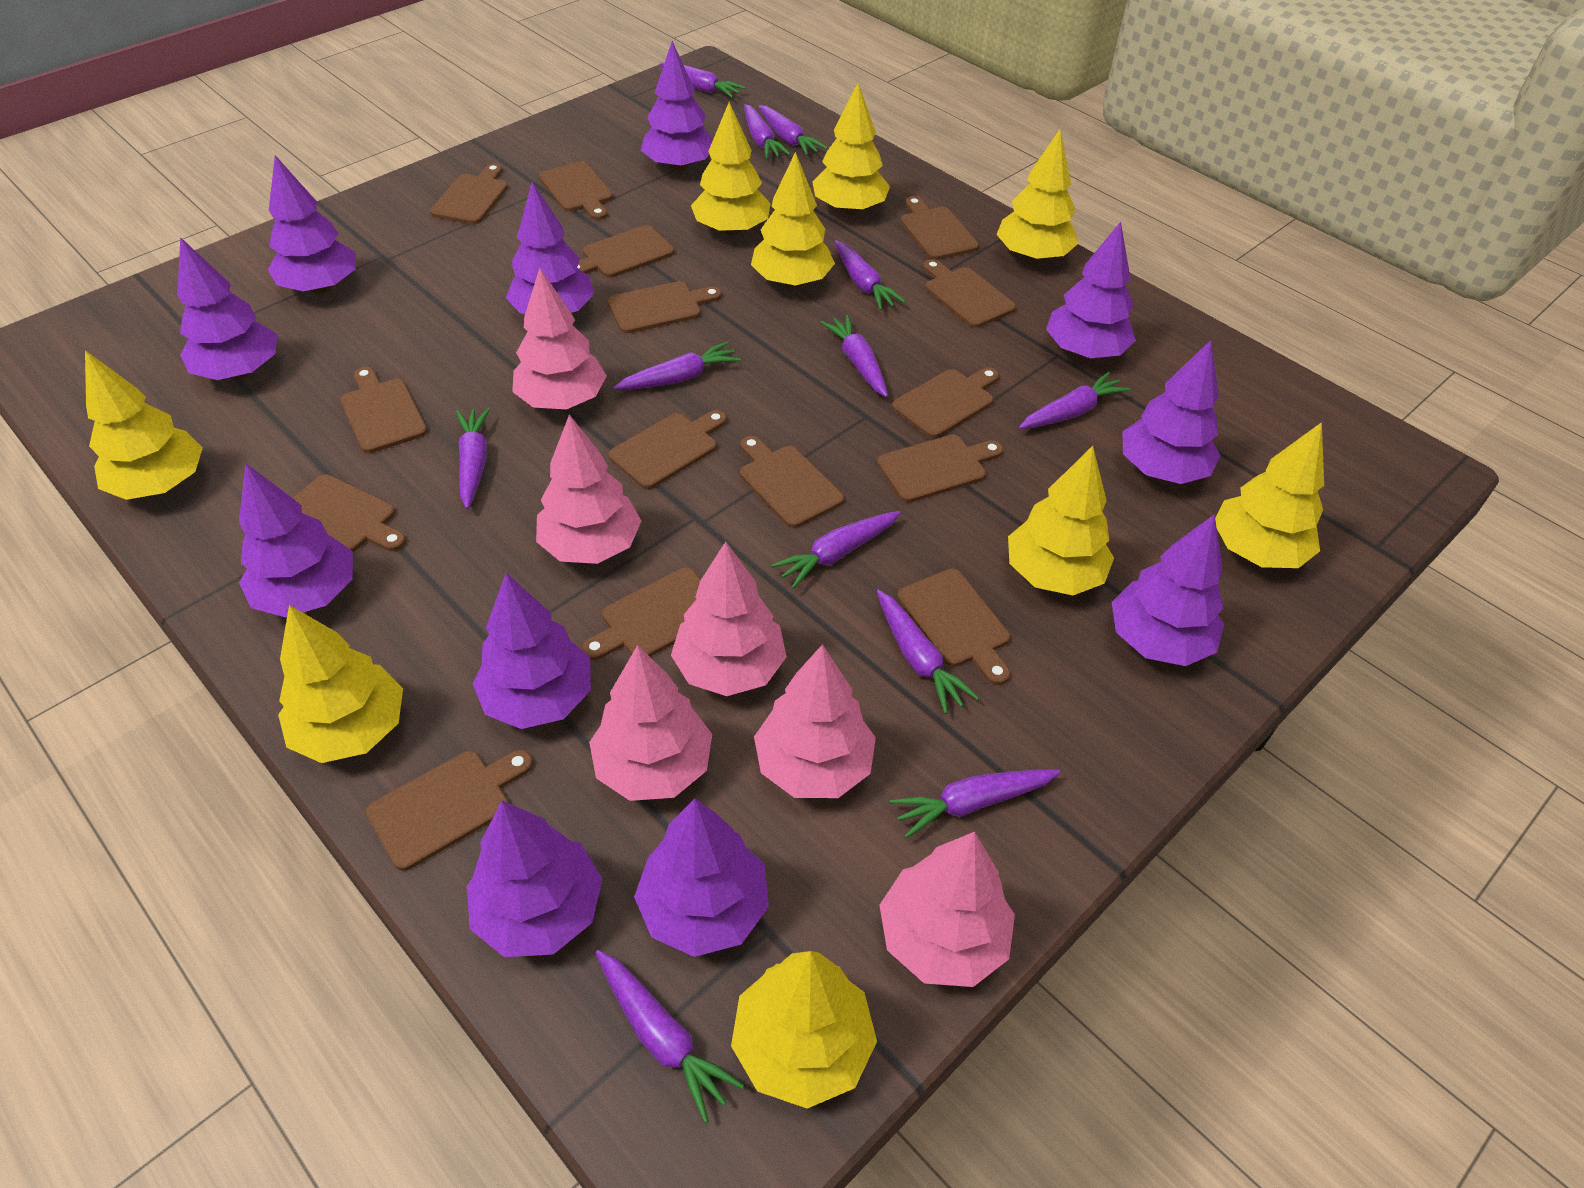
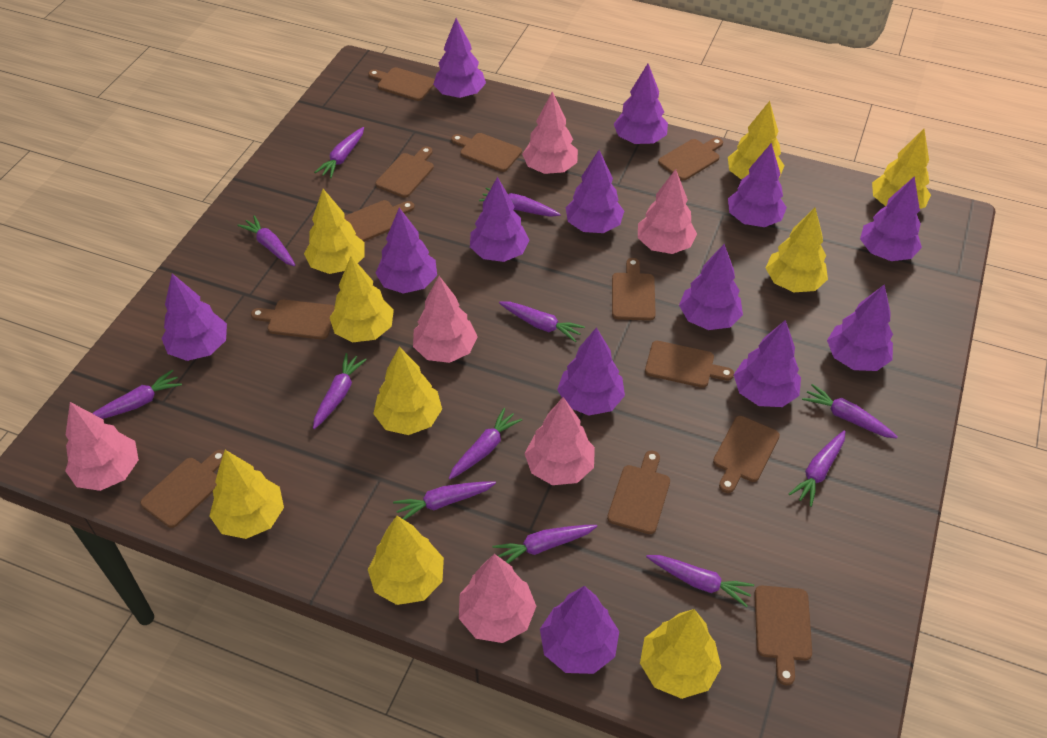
brown cutting board: [293,474,406,552] [340,367,427,453] [366,750,533,871] [430,163,508,224] [539,161,613,220] [577,225,674,278] [582,568,701,660] [607,281,722,333] [609,410,727,489] [740,436,844,528] [877,435,1003,503] [892,367,999,438] [897,569,1010,685] [900,196,979,260] [923,259,1016,328] = 15 -> [140,450,224,528] [251,300,335,340] [345,200,415,241] [368,67,435,101] [375,146,434,198] [451,133,522,172] [607,450,670,534] [612,258,656,321] [645,341,734,388] [658,138,723,181] [713,416,780,493] [755,586,812,685] = 12
purple tree: [177,237,277,380] [239,464,353,617] [268,155,356,293] [467,801,602,957] [473,573,591,729] [506,182,594,314] [634,798,769,957] [641,41,713,171] [1046,222,1136,358] [1112,514,1224,666] [1122,340,1221,484] = 11 -> [161,274,227,361] [376,208,437,294] [433,18,486,98] [470,177,530,262] [540,586,619,674] [557,327,625,416] [565,150,624,233] [614,64,668,144] [679,244,743,330] [728,143,787,227] [734,320,801,407] [827,284,893,371] [860,176,922,261] = 13

